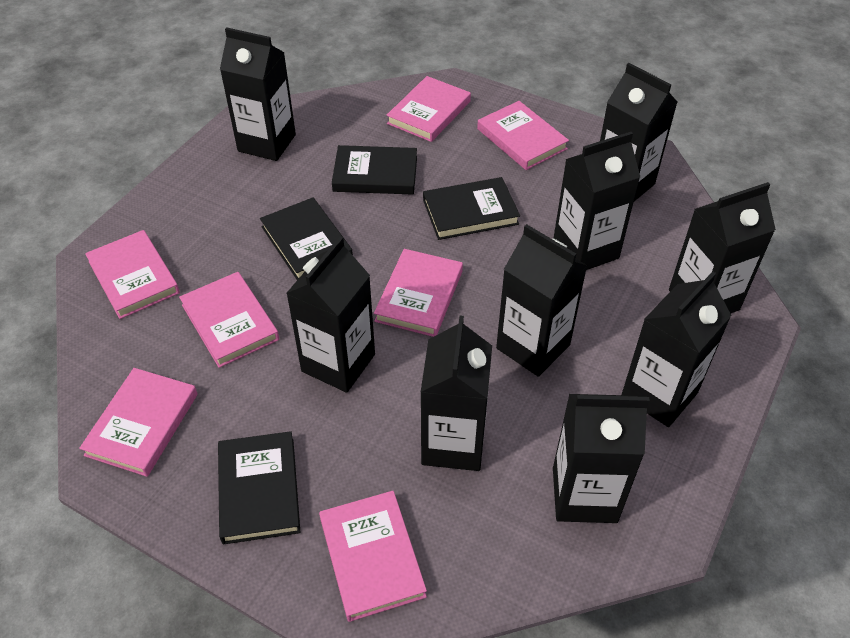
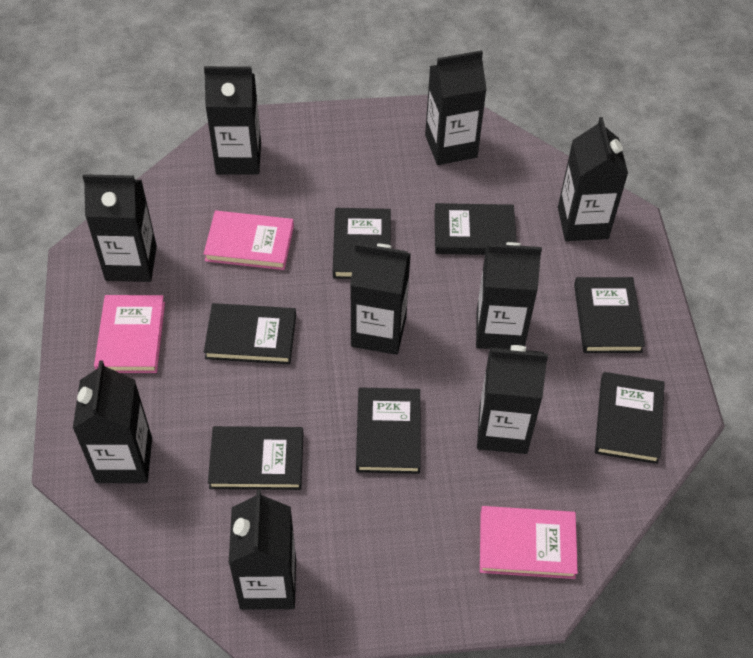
black book: [218,431,300,544] [260,197,353,280] [332,145,417,195] [423,177,520,240] = 4 -> [204,303,296,364] [208,426,303,490] [333,208,391,279] [356,387,421,474] [434,203,517,255] [574,277,645,353] [595,372,665,464] = 7
pink book: [79,368,198,477] [85,230,180,319] [179,272,279,368] [319,491,427,622] [374,249,463,337] [386,76,471,142] [477,101,569,170] = 7 -> [94,295,165,373] [204,211,294,270] [480,506,578,579] = 3

